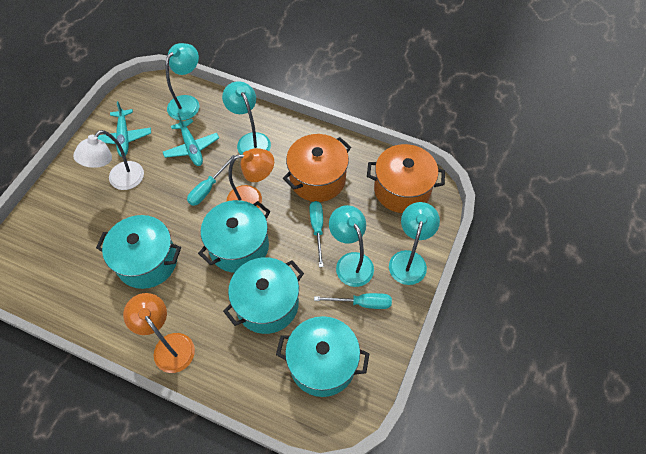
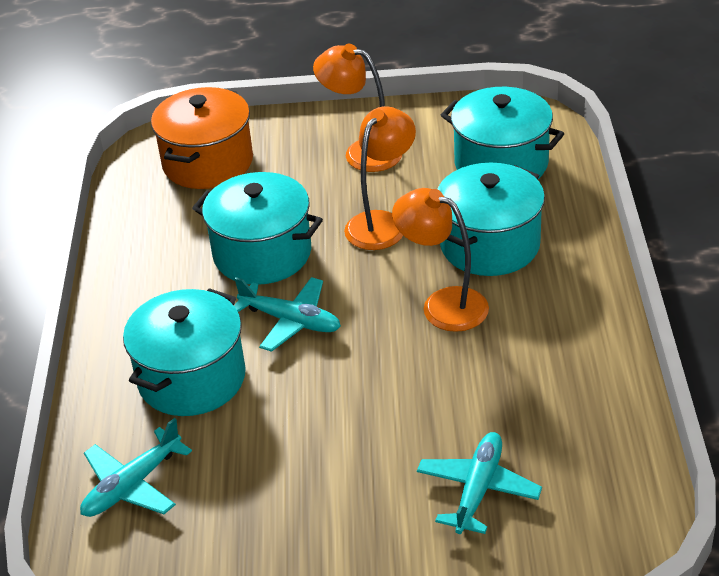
orange lamp: [123,293,195,373] [227,148,274,208] = 2 -> [313,44,402,172] [344,106,416,250] [392,188,489,332] = 3
orange pot: [283,134,351,202] [367,144,445,213] = 2 -> [151,87,253,189] = 1
turquoise lamp: [166,43,199,120] [222,81,271,155] [329,205,374,287] [389,202,440,285] = 4 -> none = 0
turquoise plane: [98,101,151,157] [163,113,219,166] = 2 -> [80,418,192,517] [234,277,341,352] [417,432,542,534] = 3
turquoise screwdriver: [187,155,235,206] [309,201,324,267] [314,293,392,309] = 3 -> none = 0
white lamp: [73,130,144,190] = 1 -> none = 0

